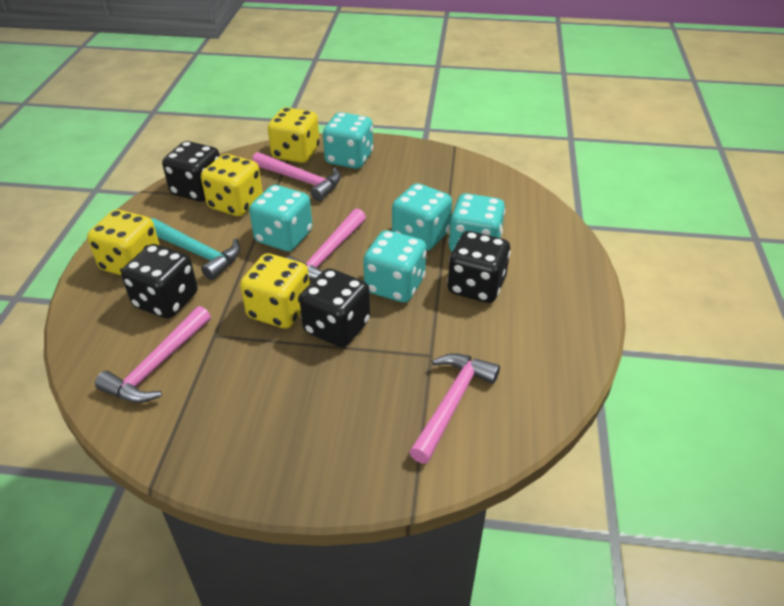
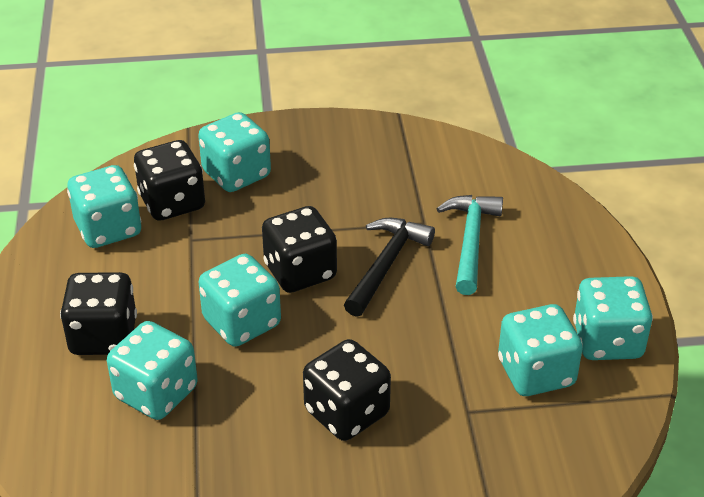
black hammer: none = 0 -> [344,218,435,317] = 1
pink hammer: [95,306,211,403] [252,152,341,201] [286,208,366,281] [409,353,500,464] = 4 -> none = 0
turquoise dice: [249,185,312,251] [323,112,373,169] [363,230,426,303] [392,183,452,251] [448,193,505,252] = 5 -> [67,165,141,248] [107,321,198,420] [198,112,271,192] [198,254,281,347] [498,304,583,396] [573,276,653,360] = 6
yellow dice: [87,210,160,275] [201,154,263,216] [240,254,310,329] [268,107,320,163] = 4 -> none = 0

